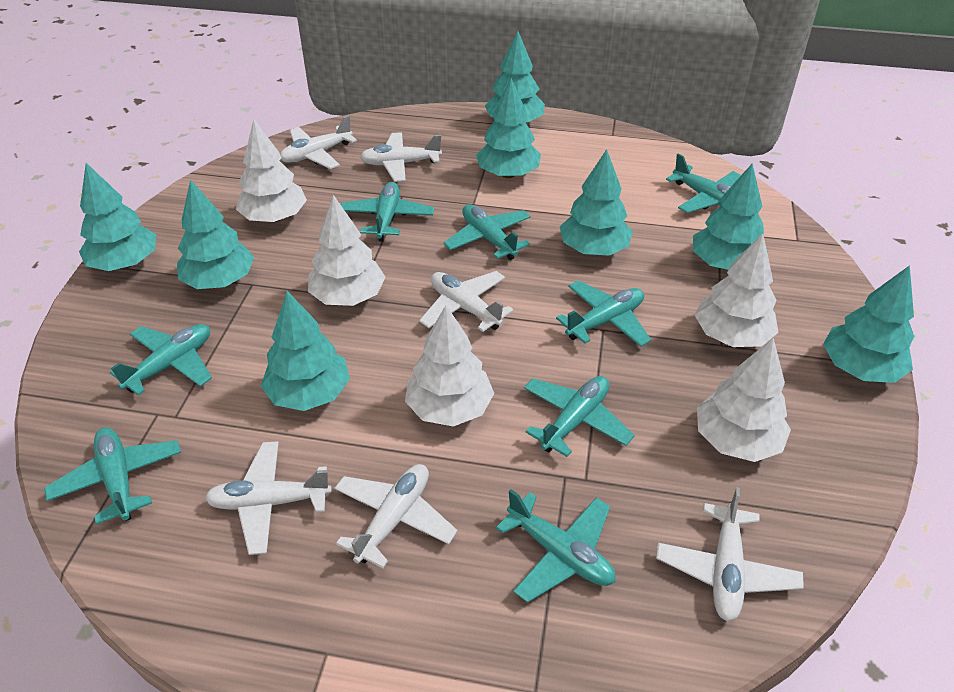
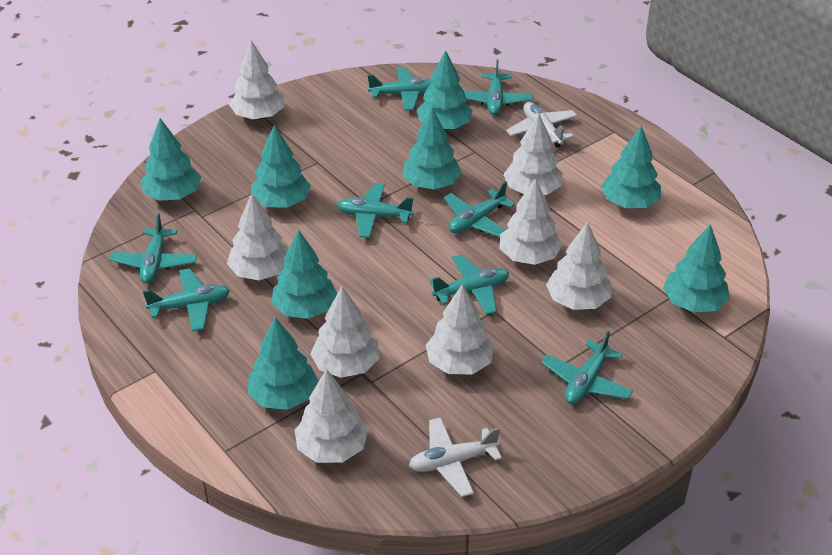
white plane: [205,441,332,555] [280,115,357,169] [334,464,458,568] [360,132,442,182] [419,271,514,332] [656,487,804,621] = 6 -> [409,417,502,497] [506,102,578,148] = 2
white tree: [236,119,307,222] [308,195,386,306] [405,305,494,427] [695,233,779,347] [697,338,791,462] = 5 -> [227,193,288,280] [229,41,285,120] [295,369,368,463] [310,286,379,378] [425,284,494,374] [499,178,562,265] [503,113,563,195] [546,222,611,310] = 8

